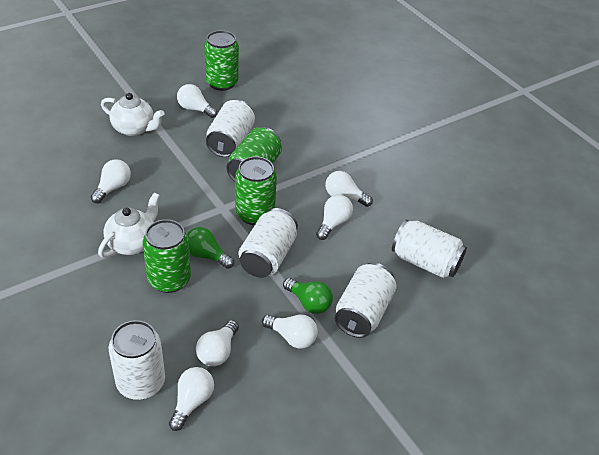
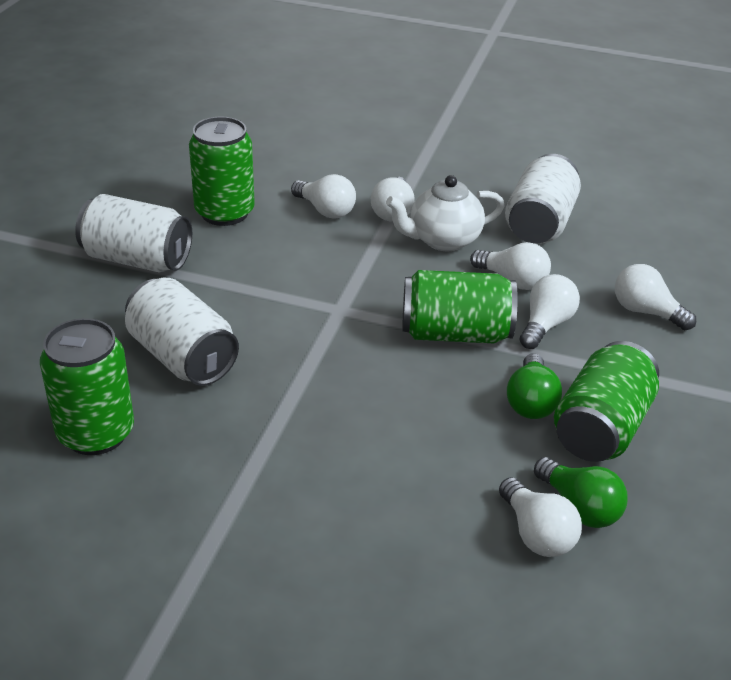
white can: [109,320,165,400] [206,100,255,157] [239,208,298,278] [335,263,397,338] [392,219,467,278] = 5 -> [75,194,192,273] [125,278,239,386] [505,154,581,244] = 3
white light bulb: [91,159,131,203] [169,367,214,431] [177,84,217,118] [196,320,239,366] [262,315,318,349] [316,195,353,240] [325,171,373,207] = 7 -> [291,174,356,219] [371,177,415,221] [470,242,551,290] [499,477,582,557] [520,274,580,349] [615,264,696,330] = 6
white teapot: [98,192,160,258] [101,93,164,136] = 2 -> [386,175,505,251] = 1

